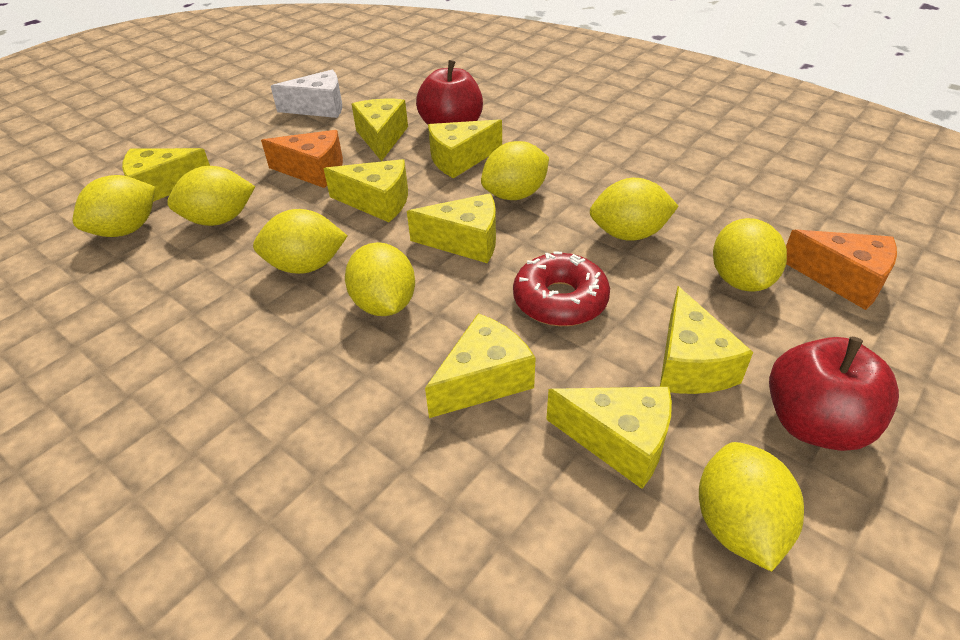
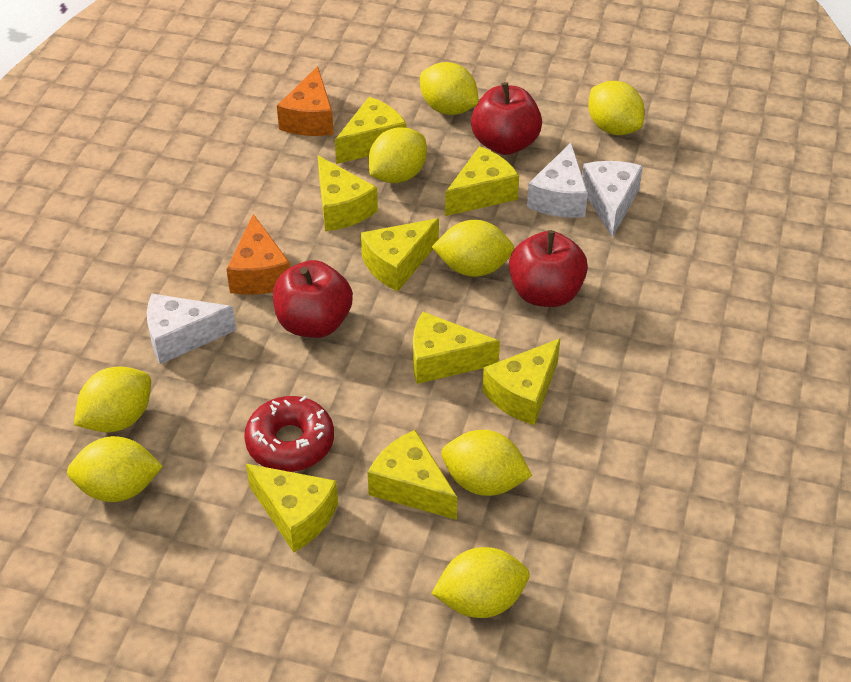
red apple: [416,60,483,125] [769,337,899,451] = 2 -> [273,260,353,338] [471,82,542,155] [509,230,588,307] = 3
white cheese: [271,70,342,118] = 1 -> [147,294,236,364] [527,143,588,218] [582,161,643,238] = 3

